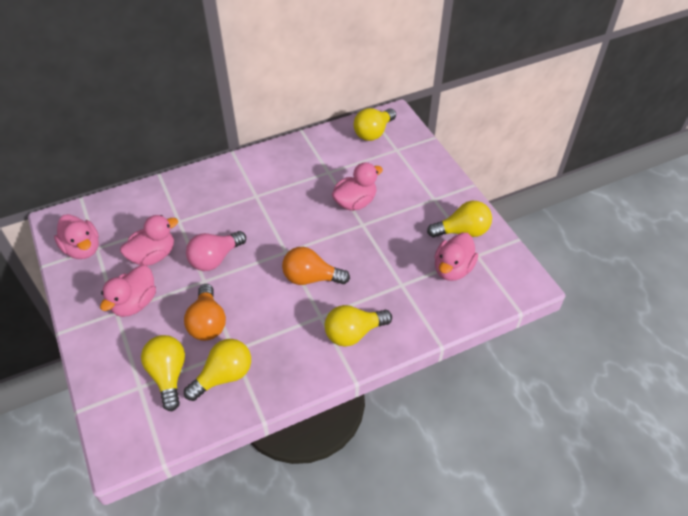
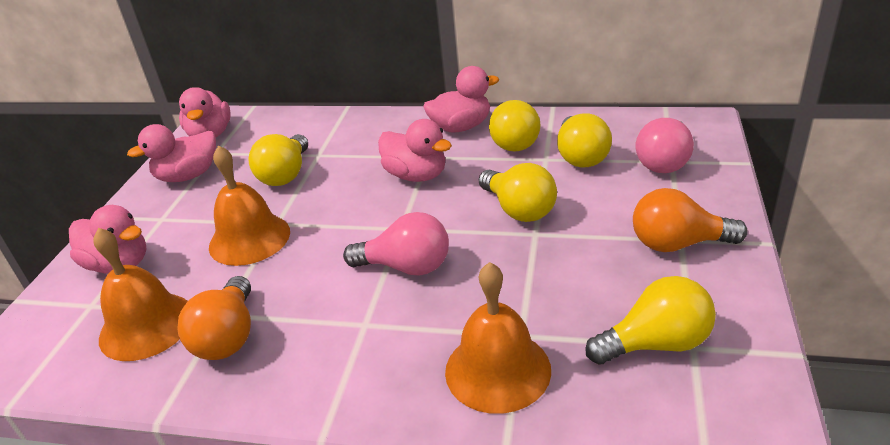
orange bell: none = 0 -> [93,228,188,361] [209,145,290,266] [445,262,551,414] = 3
pink light bulb: [186,231,246,271] = 1 -> [343,212,449,276] [636,118,694,173] = 2

